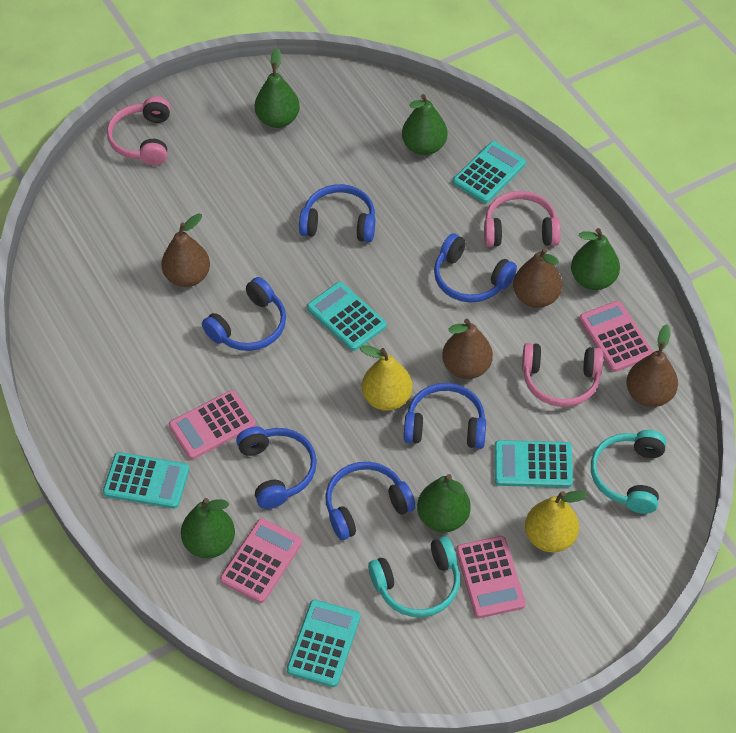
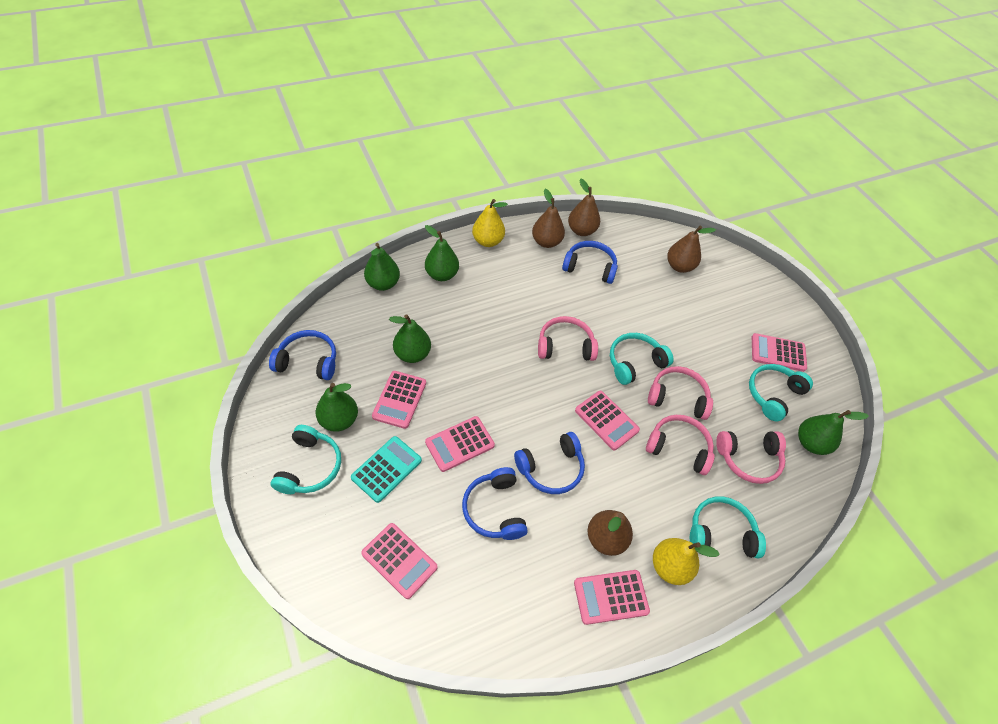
blue headphones: [202,277,286,351] [236,427,317,509] [299,184,375,242] [325,462,415,540] [404,383,486,449] [434,233,517,303] = 6 -> [269,330,336,380] [462,467,528,540] [514,432,585,494] [562,241,618,284] = 4
pink calculator: [169,390,256,459] [220,518,302,603] [456,536,526,618] [579,301,653,372] = 4 -> [361,523,438,599] [372,371,426,429] [425,416,495,472] [574,570,650,625] [575,391,640,450] [752,333,807,372] = 6
pink headphones: [107,96,170,165] [484,191,561,247] [522,343,603,407] = 3 -> [538,316,598,361] [646,415,715,475] [648,366,713,420] [716,431,786,484] = 4
turquoise calculator: [103,452,189,509] [287,599,360,687] [307,282,386,351] [453,141,526,203] [494,440,573,488] = 5 -> [351,436,422,503] = 1
turquoise headphones: [368,536,460,617] [591,430,666,514] = 2 -> [271,425,341,494] [610,333,674,385] [690,496,766,559] [749,364,813,422] = 4

